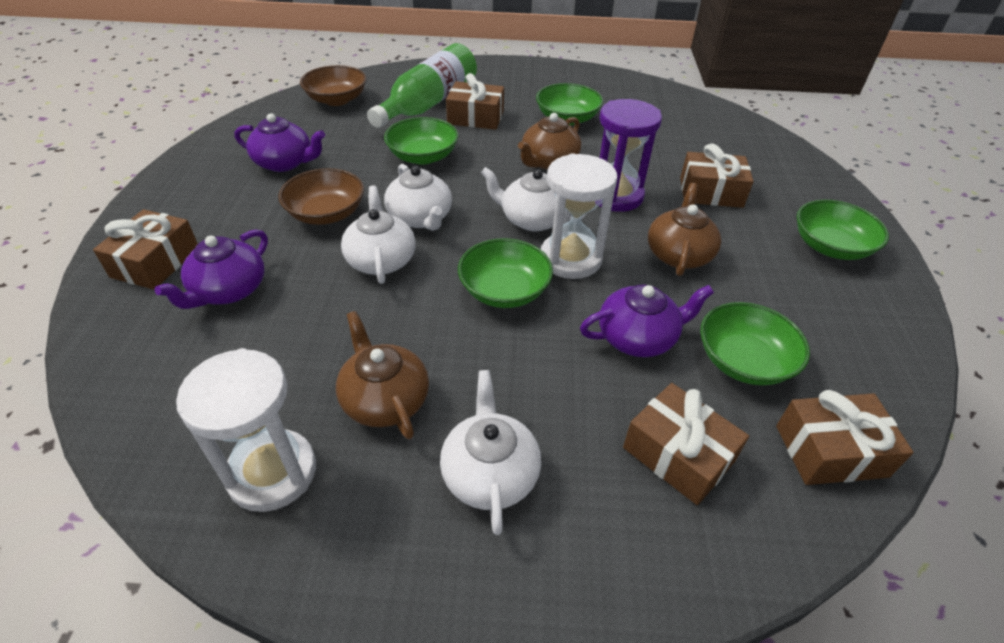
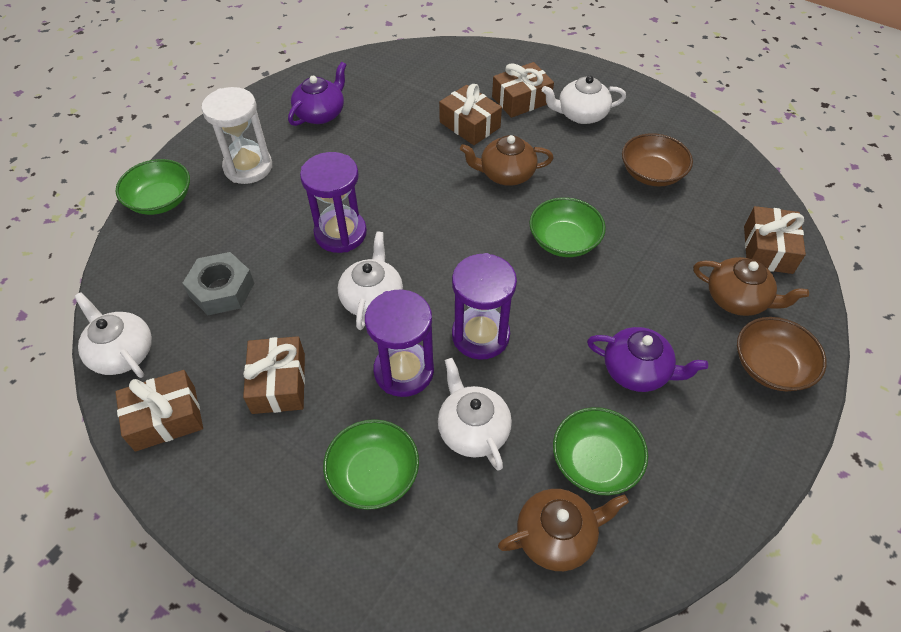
green bottle: [367,43,477,128] = 1 -> none = 0
green bowl: [384,117,458,165] [458,238,553,308] [536,83,603,125] [700,302,810,385] [797,200,889,260] = 5 -> [116,159,190,215] [323,419,419,510] [529,197,606,257] [553,407,648,496] = 4
grey nut: none = 0 -> [182,252,254,315] = 1
purple hourglass: [599,99,662,212] = 1 -> [300,152,367,253] [365,289,434,397] [452,253,517,360] = 3
purple teapot: [155,229,268,309] [235,113,325,172] [580,284,714,357] = 3 -> [288,62,346,126] [587,327,708,392] = 2
white hourglass: [176,348,316,512] [541,153,617,279] = 2 -> [202,87,272,184] = 1

